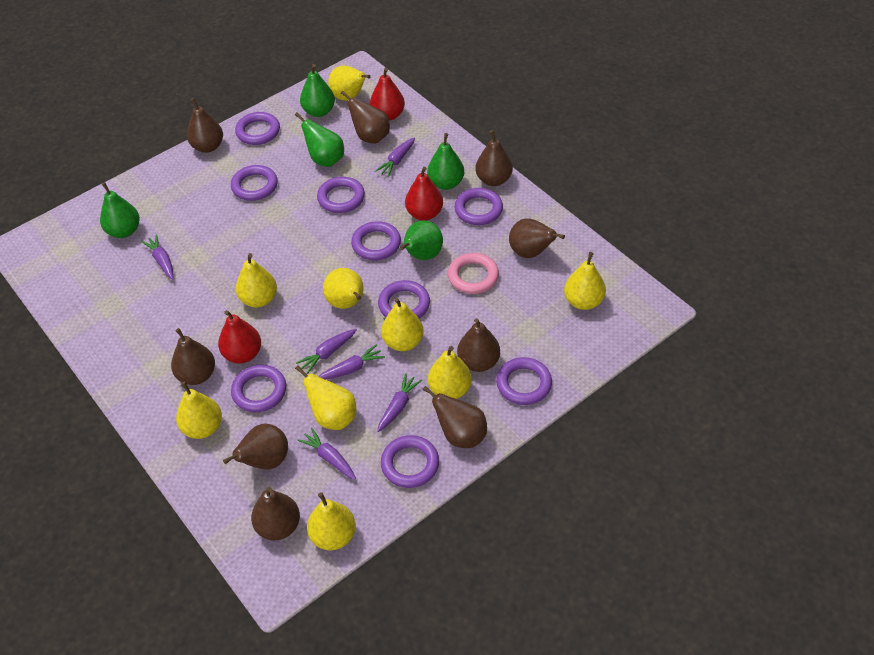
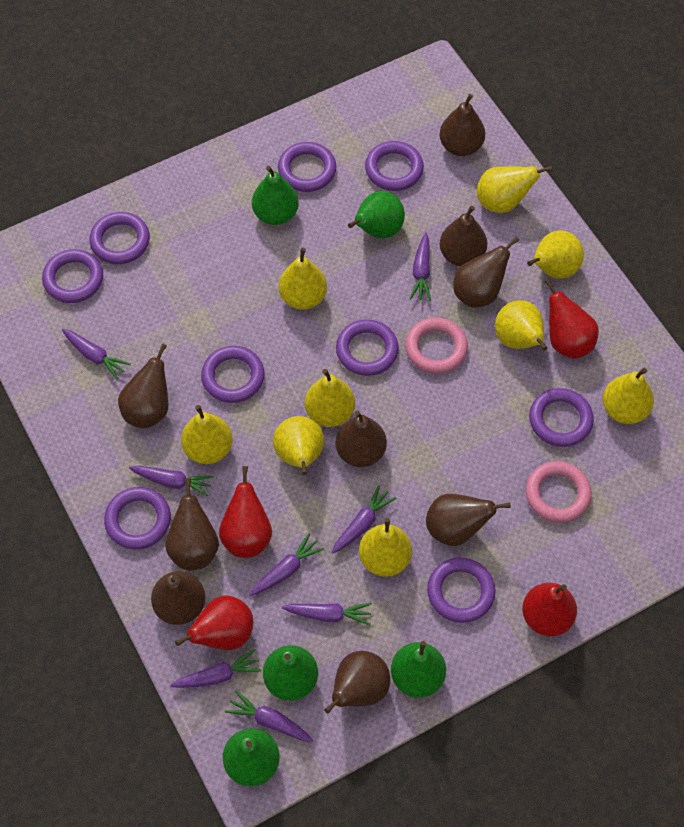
pink ring: [448,253,499,294] = 1 -> [405,318,468,374] [526,461,592,523] = 2
purple carrot: [141,234,173,280] [296,329,357,374] [297,428,356,479] [318,344,385,380] [375,137,415,177] [377,373,422,432] = 6 -> [62,329,131,379] [129,465,214,496] [170,649,262,688] [225,691,313,742] [249,533,324,596] [282,603,372,625] [331,485,396,554] [410,233,431,301] = 8
red pear: [218,310,261,364] [370,68,405,121] [405,167,443,221] = 3 -> [175,595,253,650] [219,466,272,558] [522,583,577,636] [544,279,599,359] = 4

